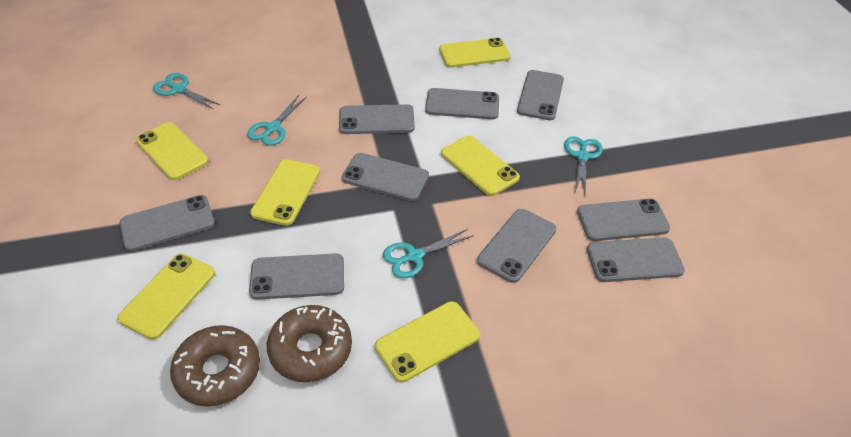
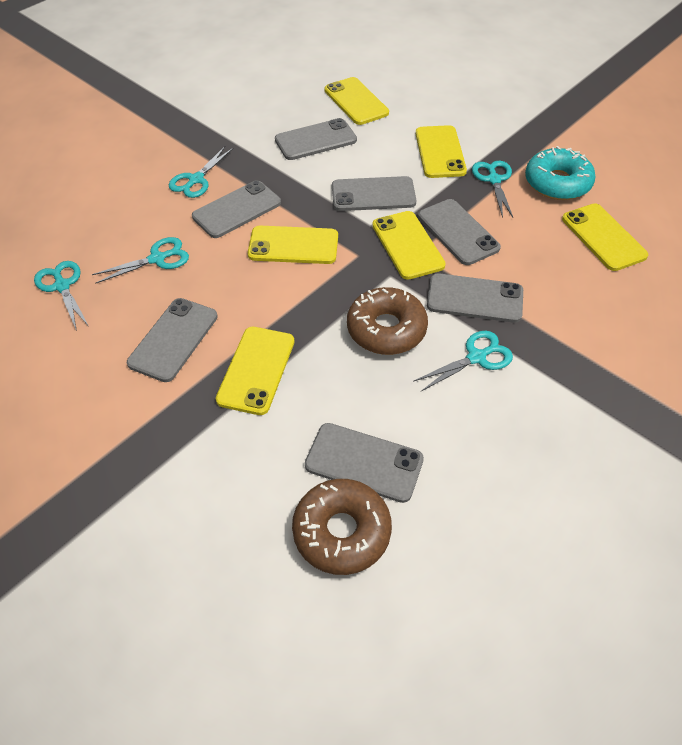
grey phone: [120,195,215,251] [249,253,344,300] [339,104,415,134] [342,153,429,201] [425,88,499,120] [477,209,557,283] [517,70,564,120] [577,199,670,241] [587,237,685,282] = 9 -> [127,298,218,382] [192,180,281,238] [275,118,357,160] [305,423,424,503] [332,176,416,211] [418,199,501,265] [427,273,523,323] = 7
turquoise donut: none = 0 -> [525,146,596,200] = 1
turquoise scissors: [153,73,220,109] [247,95,307,146] [383,229,474,278] [564,136,603,196] = 4 -> [34,261,89,331] [92,237,189,284] [169,146,234,198] [413,331,513,391] [472,161,513,218] = 5

